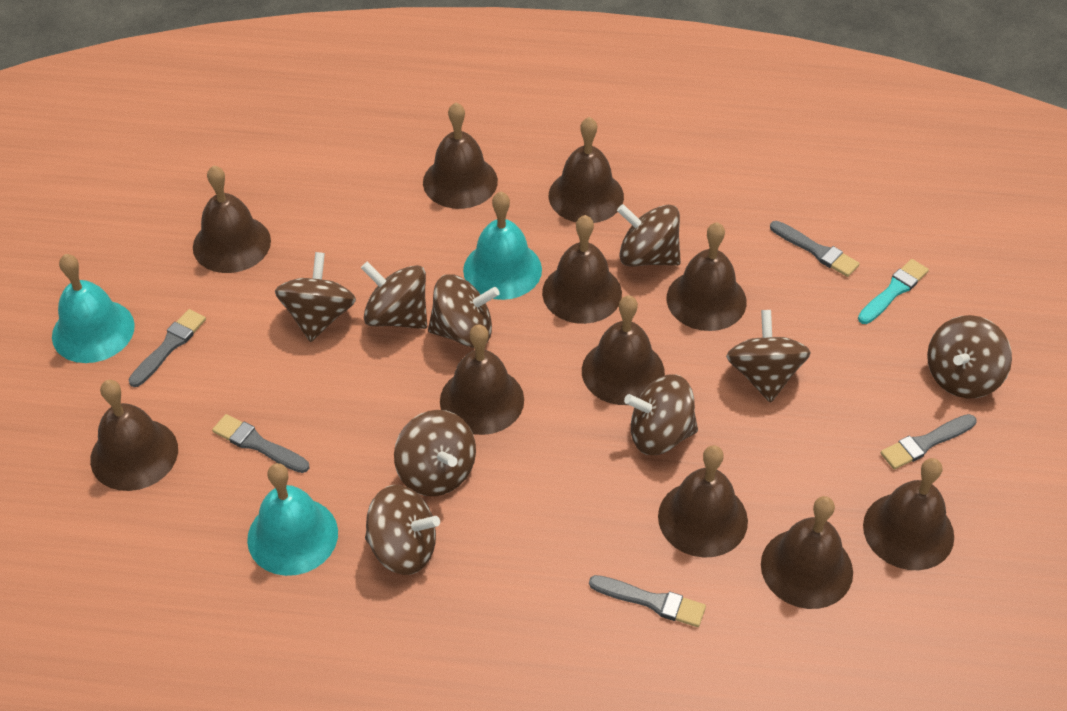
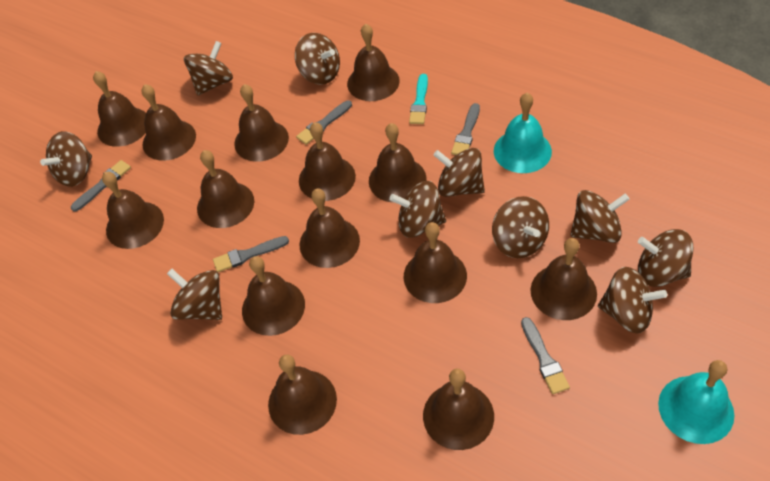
brown bell: [90,380,178,491] [193,165,271,273] [423,103,498,209] [440,324,524,435] [542,215,622,324] [549,117,624,223] [582,295,665,405] [658,445,748,558] [667,222,747,331] [761,496,853,609] [863,458,954,570] = 11 -> [93,71,146,147] [102,172,164,249] [142,84,196,161] [197,150,254,228] [234,84,289,162] [242,256,305,336] [268,355,337,435] [299,122,356,201] [300,188,360,268] [347,24,400,101] [369,123,426,203] [404,222,467,303] [423,368,494,450] [530,238,597,320] = 14
brown spinning top: [275,252,356,342] [361,261,427,329] [365,485,440,575] [394,410,476,496] [428,274,500,348] [617,204,681,267] [624,374,698,455] [726,310,811,403] [927,315,1012,398] = 9 -> [40,131,92,187] [167,269,222,320] [184,41,233,96] [295,33,340,85] [389,181,446,238] [434,148,485,197] [492,196,549,258] [570,190,630,243] [598,267,667,333] [638,229,693,287] = 10
turquoise bell: [52,254,135,363] [247,463,338,576] [463,192,542,300] = 3 -> [494,93,552,173] [658,360,734,444] = 2

